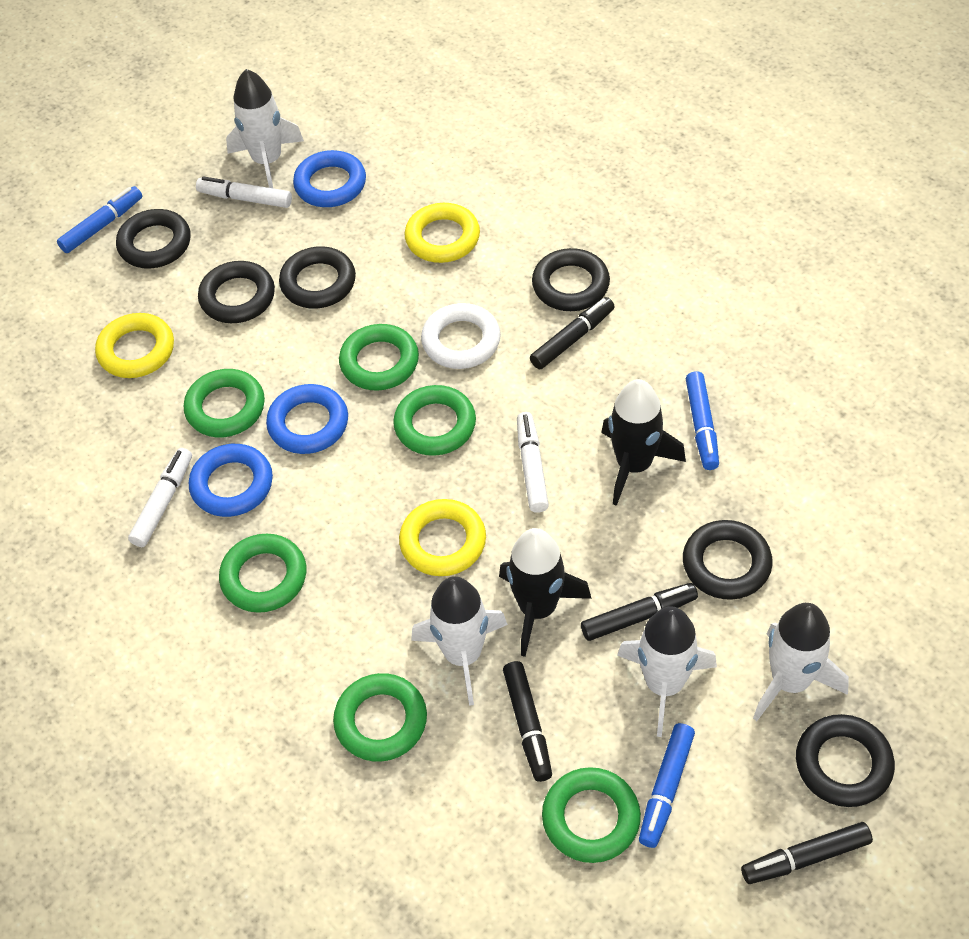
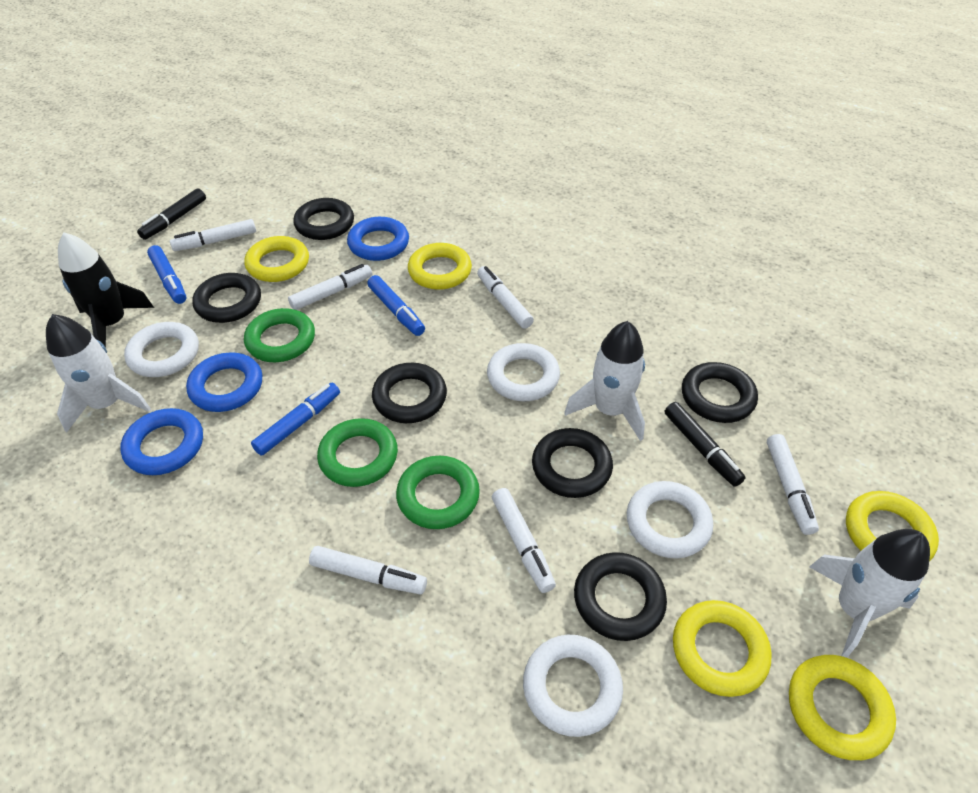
black marker: [503,661,552,782] [530,297,615,369] [581,583,698,641] [741,822,873,884] = 4 -> [137,188,206,240] [665,402,746,487] = 2
black rocket: [499,528,592,657] [601,379,686,506] = 2 -> [58,233,154,347] = 1
green ring: [184,369,265,437] [219,534,306,613] [333,673,427,762] [339,324,419,391] [393,385,476,456] [542,767,641,863] = 6 -> [244,308,315,362] [317,418,398,487] [396,456,480,529] = 3
white marker: [128,448,192,547] [196,176,292,208] [517,412,549,513] = 3 -> [170,219,256,251] [288,264,372,310] [309,546,427,594] [477,266,534,329] [492,488,556,593] [767,434,819,535] = 6
white ring: [421,303,501,369] = 1 -> [124,322,199,377] [487,343,560,401] [523,635,623,737] [627,481,713,559] = 4
white rocket: [226,69,304,188] [411,576,508,706] [617,606,717,737] [753,603,849,721] = 4 -> [46,314,151,433] [564,321,645,441] [810,529,930,658] = 3
yellow ring: [95,313,174,378] [399,499,486,576] [405,203,480,263] = 3 -> [245,236,309,282] [408,243,472,290] [673,600,772,697] [789,655,896,760] [846,491,939,562] = 5

